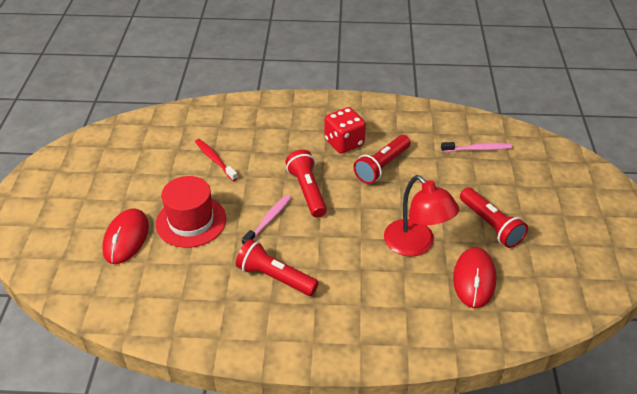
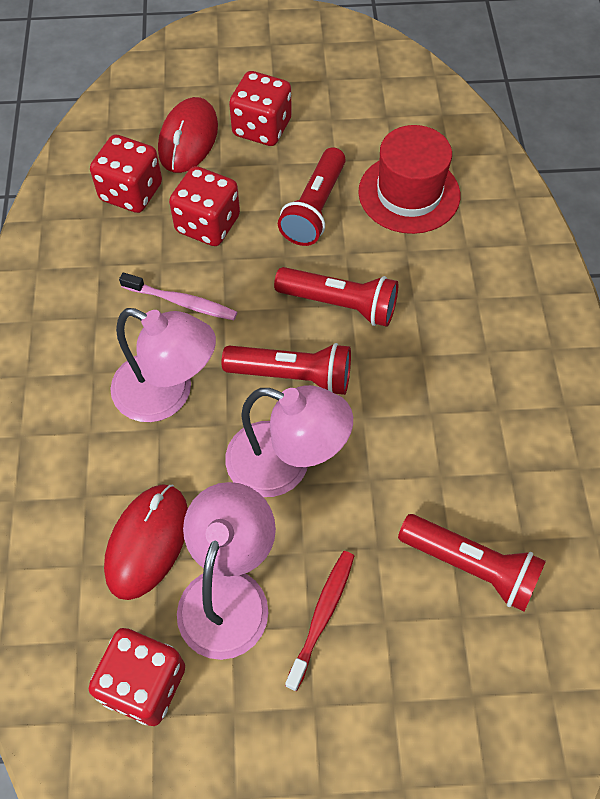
pink lamp: none = 0 -> [110,308,216,422] [177,482,276,660] [225,385,353,497] = 3
pink toothbrush: [242,195,292,245] [441,142,512,152] = 2 -> [119,273,237,320] = 1
red dice: [324,107,366,154] = 1 -> [89,628,185,726] [90,134,162,213] [169,166,240,246] [229,71,292,146] = 4
red lamp: [384,175,459,256] = 1 -> none = 0

